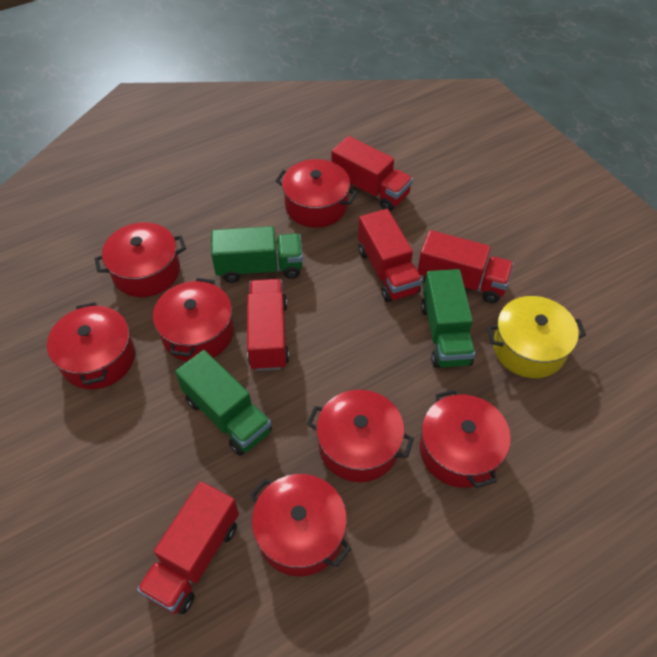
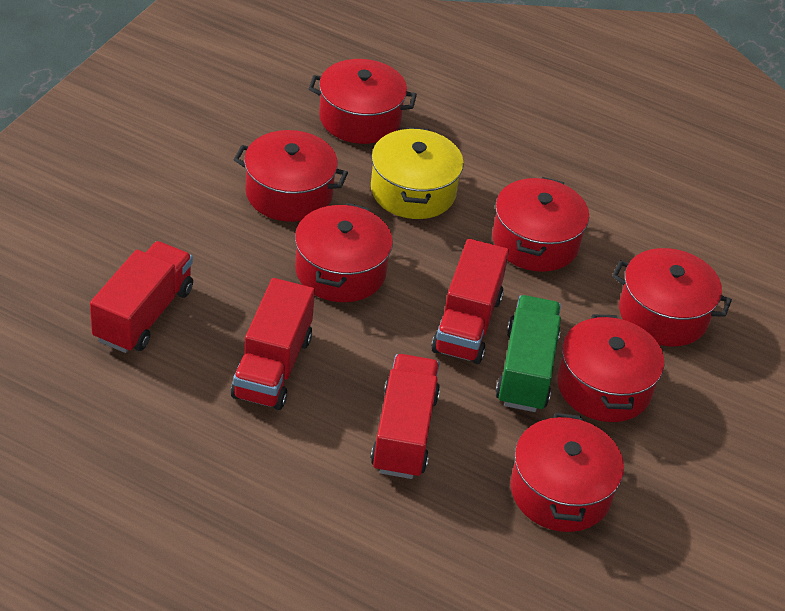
green truck: [175,350,272,456] [211,226,303,283] [421,269,475,368] = 3 -> [495,295,561,412] = 1
red truck: [137,481,239,614] [247,279,289,371] [331,136,413,211] [358,209,422,302] [418,230,514,303] = 5 -> [90,241,193,353] [231,278,315,410] [371,354,440,479] [431,239,509,364] = 4

